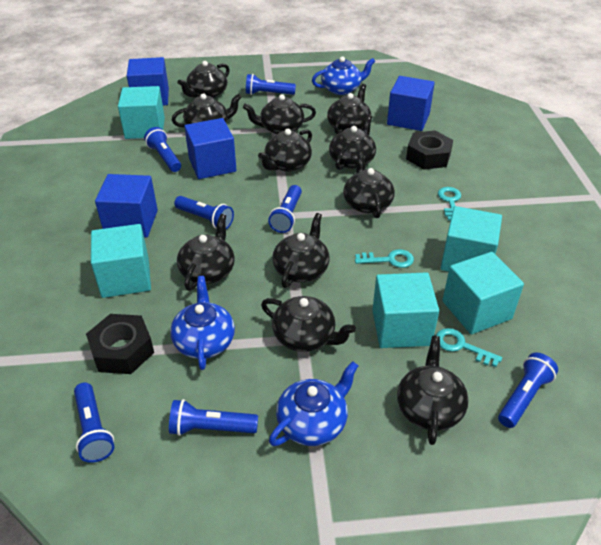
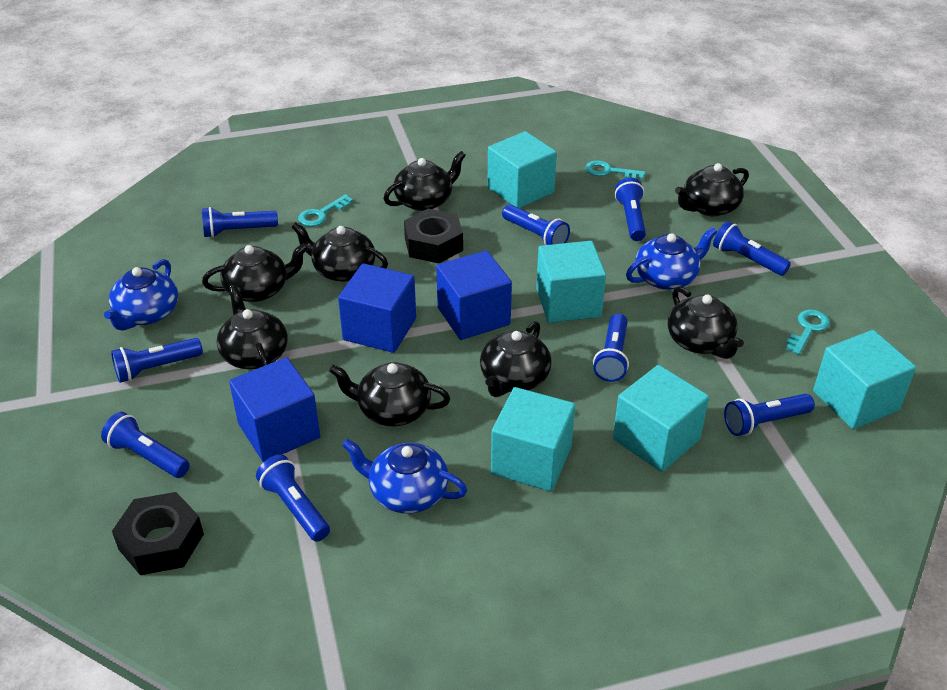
black teapot: [172,93,242,127] [177,214,235,291] [178,61,230,98] [243,94,316,134] [258,129,312,172] [261,296,356,352] [272,213,330,288] [327,84,371,134] [329,115,376,170] [343,152,395,218] [397,336,469,445] = 11 -> [202,243,308,302] [217,285,288,369] [291,222,388,282] [329,362,450,426] [383,151,466,211] [480,321,552,397] [668,286,744,359] [675,163,749,216] = 8
blue cube: [95,174,158,238] [127,57,169,105] [184,118,236,179] [387,76,435,131] = 4 -> [229,357,320,462] [338,263,416,353] [436,250,512,340] = 3
blue flashlight: [74,382,114,463] [144,127,181,172] [169,399,258,436] [174,196,234,229] [246,74,296,95] [268,185,302,233] [498,352,558,428] = 7 -> [101,412,190,478] [111,338,203,383] [202,207,278,238] [256,455,330,541] [502,204,570,245] [593,313,629,382] [615,178,646,241] [713,221,791,276] [724,394,815,436] = 9

